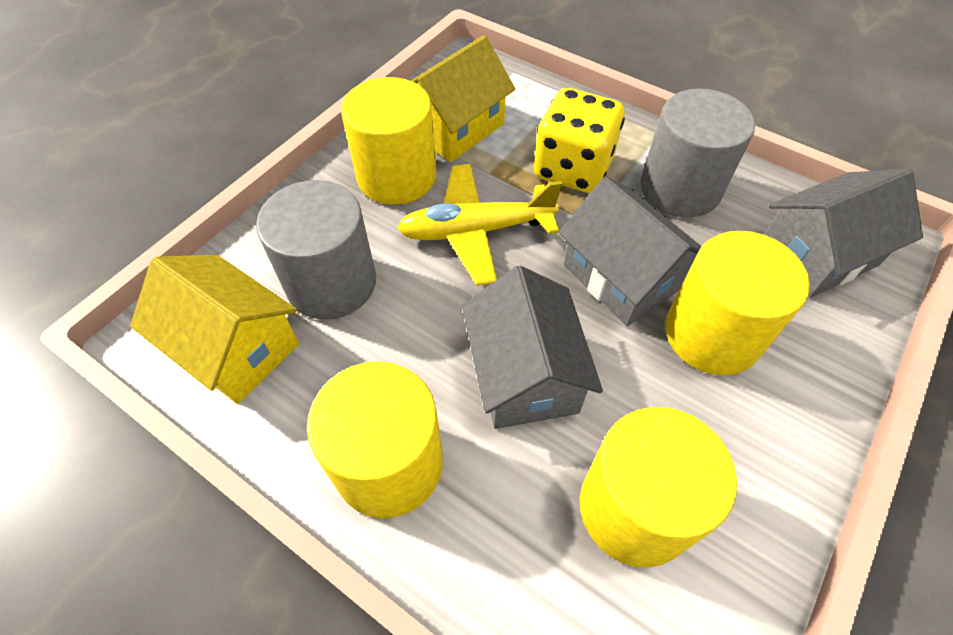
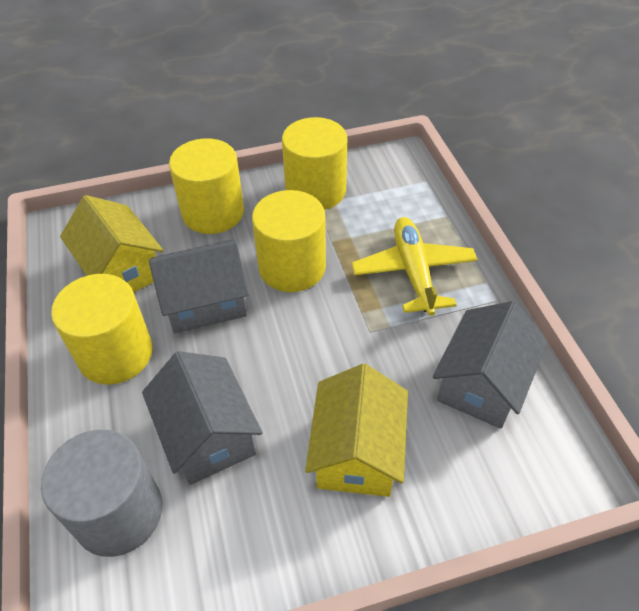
grey cylinder: [256,180,376,320] [640,89,755,218] = 2 -> [41,430,162,557] = 1
yellow dice: [534,88,625,193] = 1 -> none = 0

